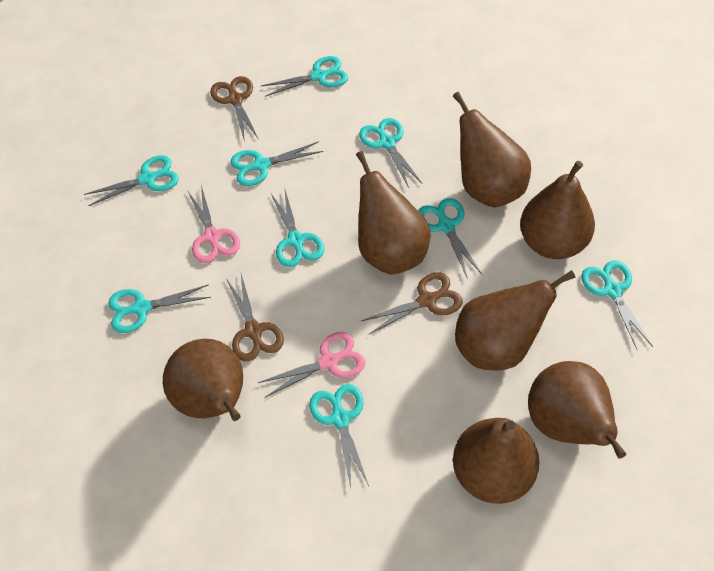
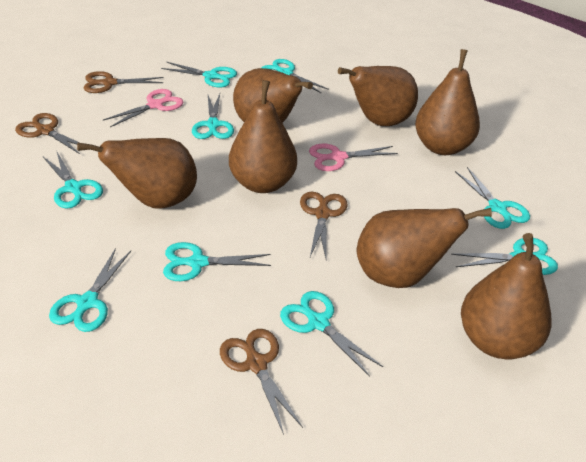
brown scissors: [210,76,258,142] [226,274,284,362] [361,272,463,335] = 3 -> [15,113,80,154] [83,71,164,93] [220,329,303,435] [300,192,348,258] = 4

